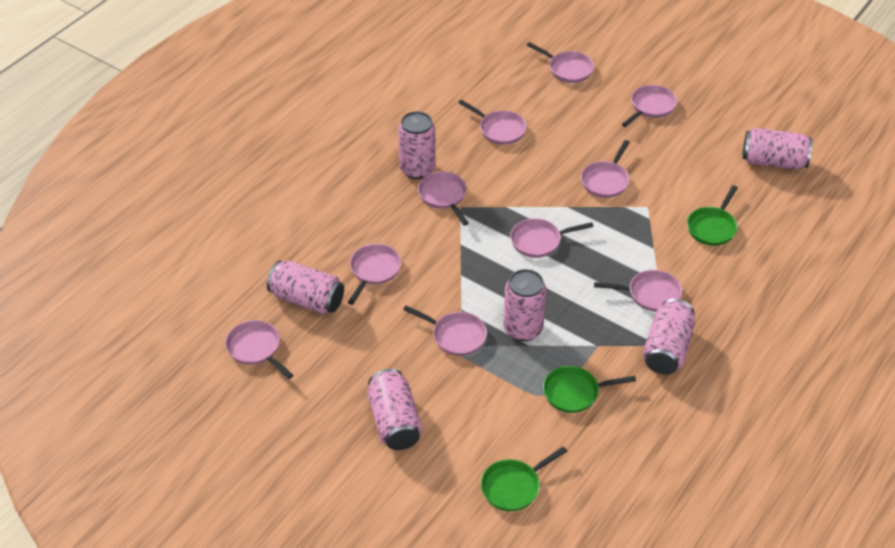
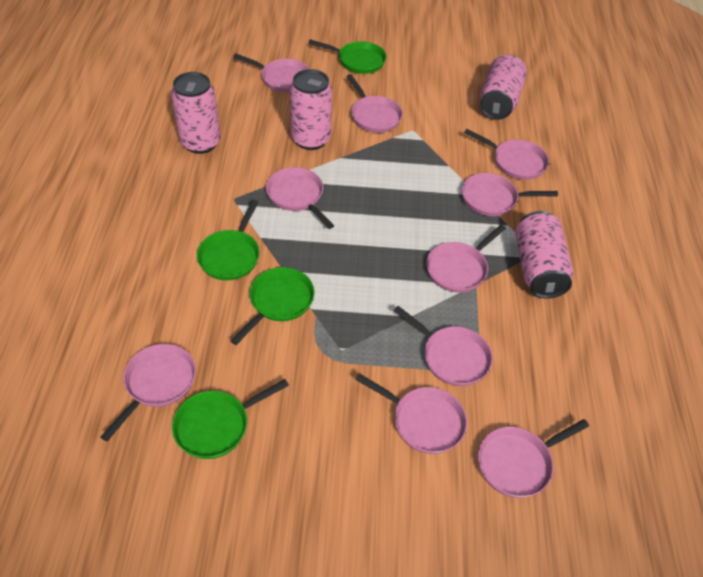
green pan: [481,446,567,511] [543,366,636,413] [687,185,738,246] = 3 -> [172,379,289,459] [197,200,260,280] [230,267,314,345] [308,39,386,74] = 4
pink can: [267,260,344,315] [367,369,422,450] [398,111,436,179] [503,269,546,341] [643,299,695,375] [742,128,813,170] = 6 -> [171,72,221,154] [289,69,332,150] [479,55,527,120] [515,211,574,299] = 4

